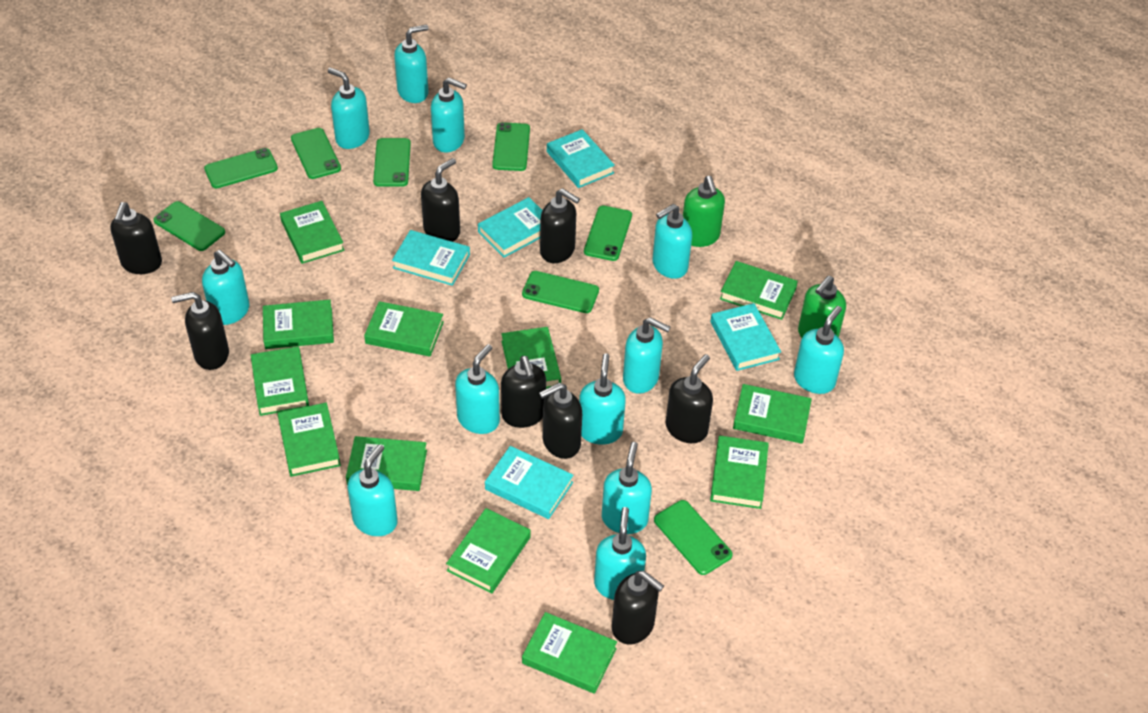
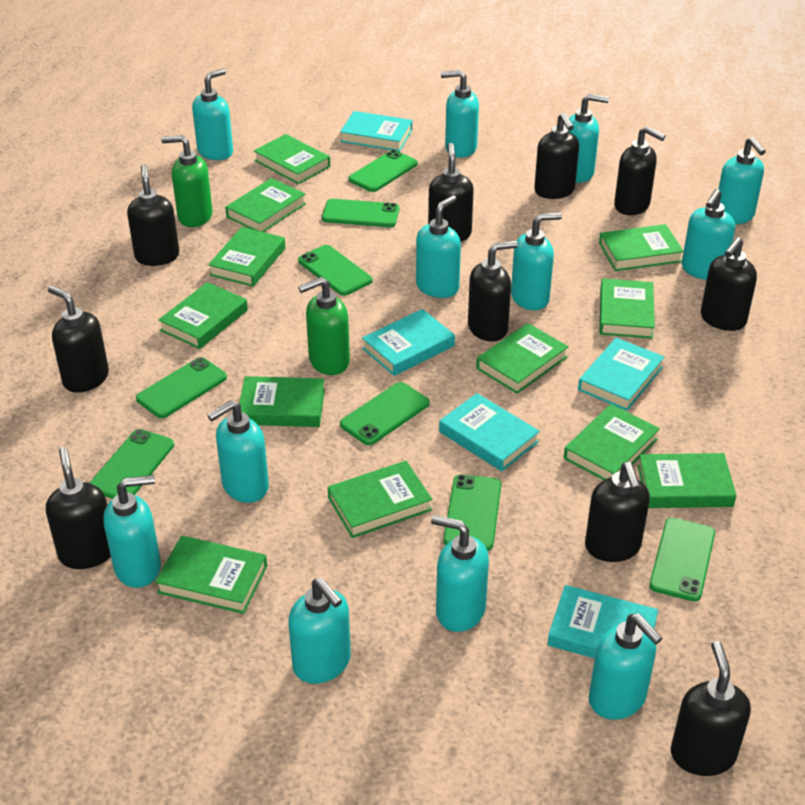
black soap dispenser: [110,202,162,274] [171,292,229,370] [421,158,460,242] [501,356,546,428] [539,382,582,459] [540,188,580,263] [612,571,664,644] [665,354,713,443] = 8 -> [46,447,111,569] [48,285,109,393] [127,164,179,266] [428,143,474,242] [468,240,518,341] [534,113,579,199] [585,462,650,562] [614,126,666,215] [671,641,751,776] [701,237,757,331] = 10

